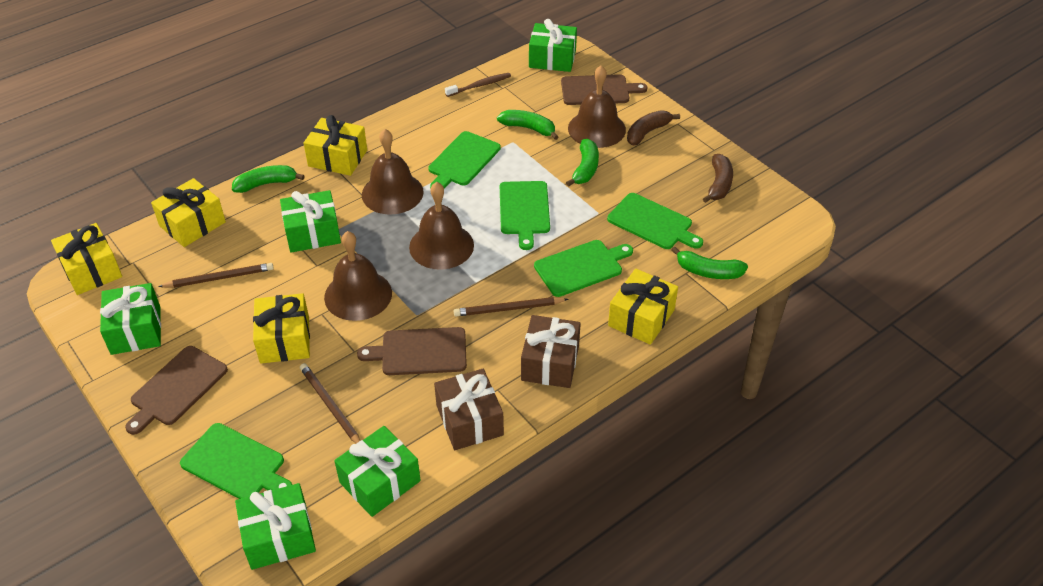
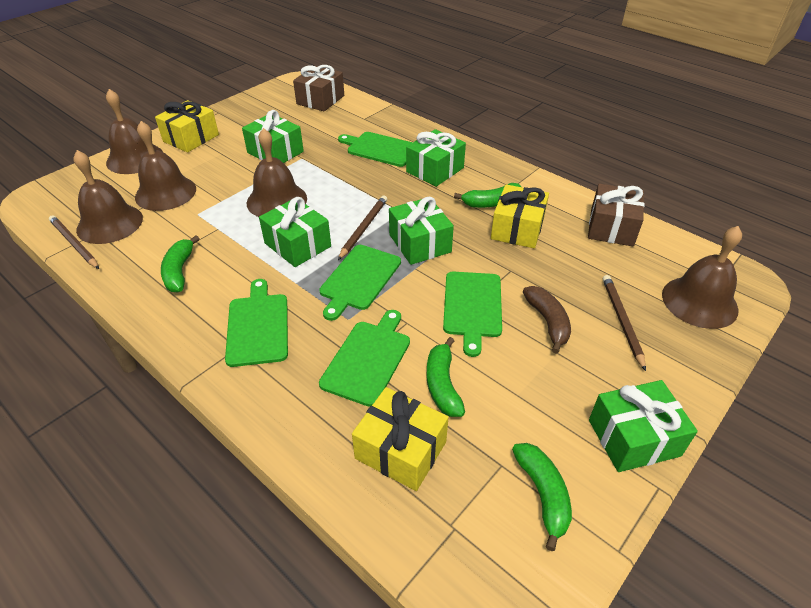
brown banana: [627,110,680,146] [703,154,733,203] = 2 -> [523,286,571,354] = 1
brown bell: [324,231,392,321] [362,129,424,215] [409,182,474,270] [568,65,626,148] = 4 -> [73,150,143,244] [106,89,163,174] [135,121,196,211] [247,128,307,217] [662,226,742,329] = 5
brown cutting board: [125,346,228,435] [357,327,467,375] [561,74,647,105] = 3 -> none = 0
brown toothbrush: [445,73,511,97] = 1 -> none = 0
yellow gift: [51,223,122,295] [151,178,226,247] [253,293,310,364] [304,115,367,176] [608,269,678,345] = 5 -> [155,100,219,152] [352,387,449,491] [491,184,549,248] = 3

